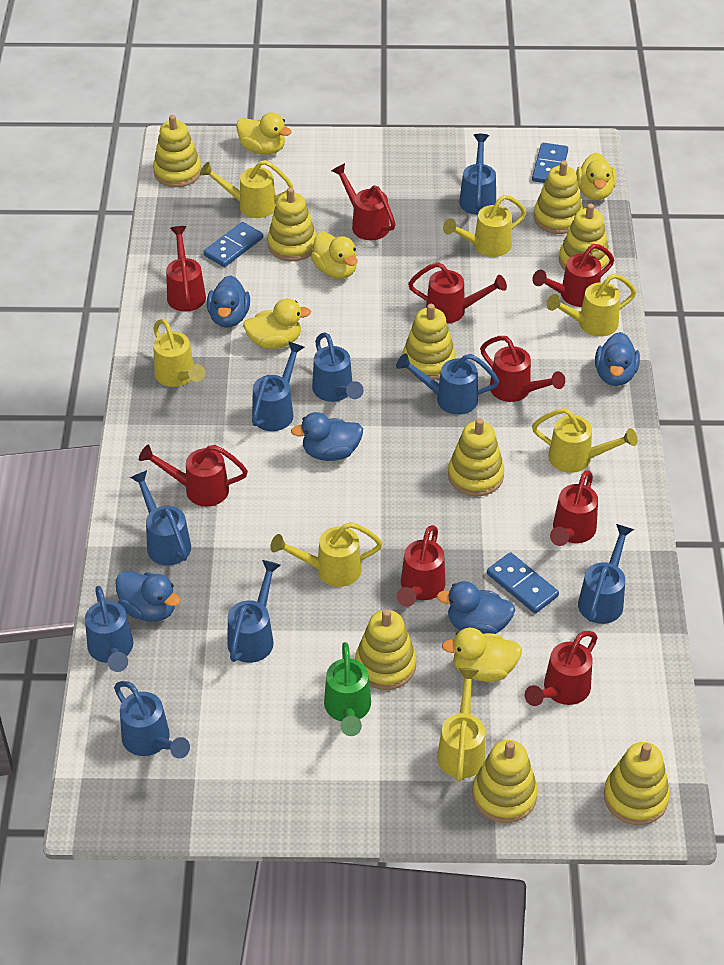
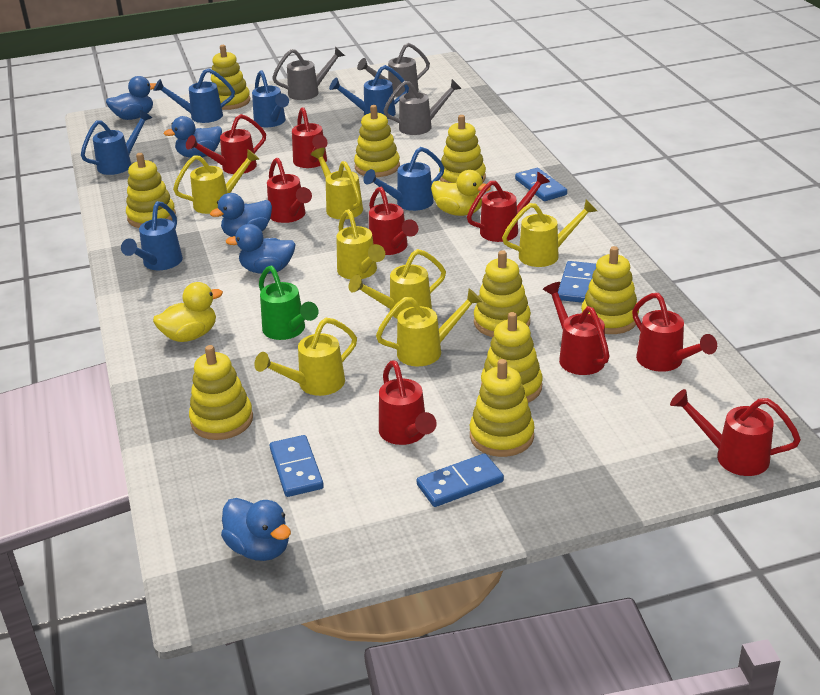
blue domino: [203,222,263,267] [487,552,559,613] [532,143,568,183] = 3 -> [270,435,324,497] [417,453,504,507] [515,168,567,201] [558,261,596,303] = 4
blue watering can: [85,586,134,672] [114,681,190,759] [130,470,191,566] [227,560,281,663] [252,341,304,431] [312,332,363,402] [396,353,499,415] [459,134,496,215] [578,524,634,624] = 9 -> [81,110,152,175] [121,201,183,270] [153,68,235,123] [252,70,289,127] [329,65,409,119] [363,147,444,211] = 6
grey watering can: none = 0 -> [272,47,345,100] [357,43,430,97] [383,79,462,135] = 3
yellow duck: [236,112,292,155] [243,299,311,349] [311,232,357,279] [442,628,522,682] [576,153,617,200] = 5 -> [153,282,223,342] [431,170,491,216] = 2

